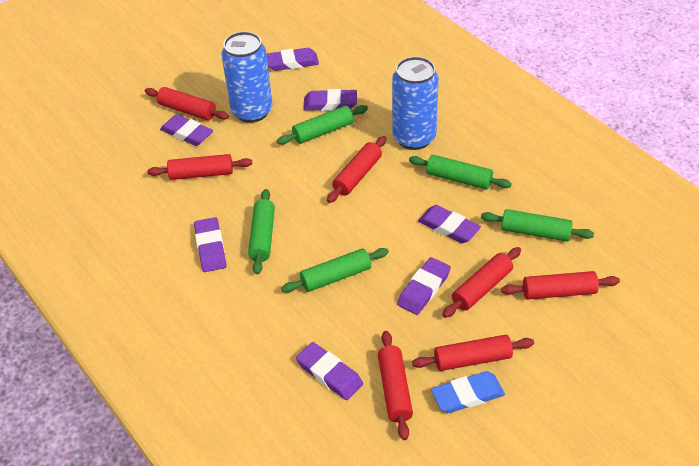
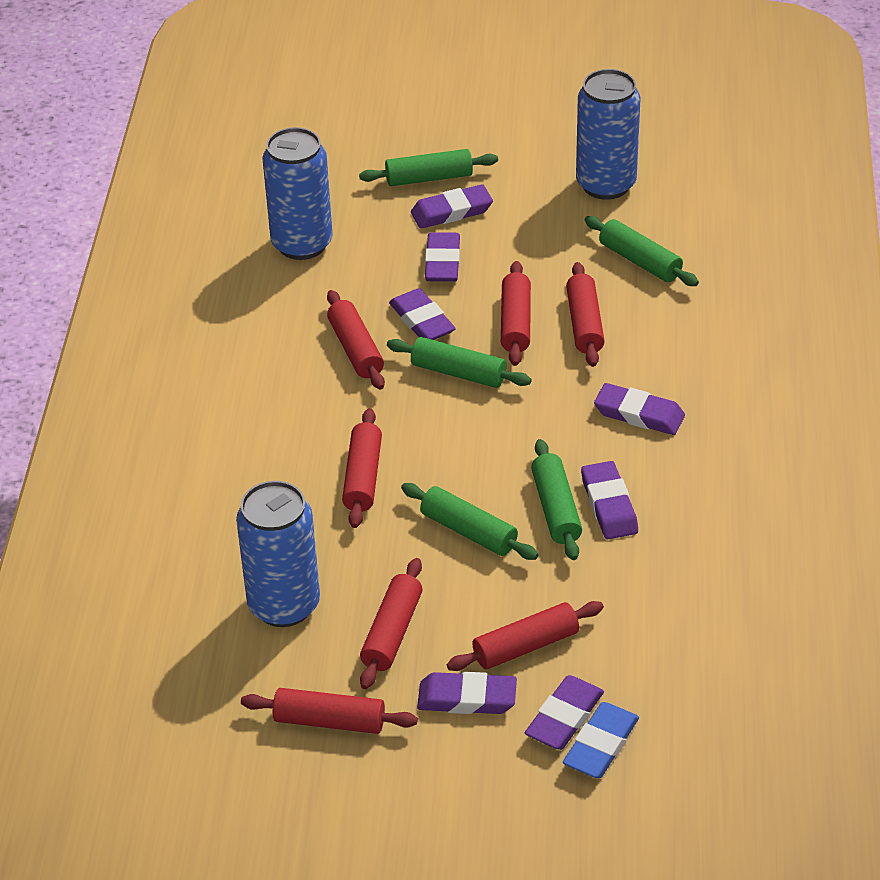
blue can: [221,31,272,123] [392,56,439,150] = 2 -> [236,481,320,627] [263,127,333,260] [576,69,640,200] = 3

